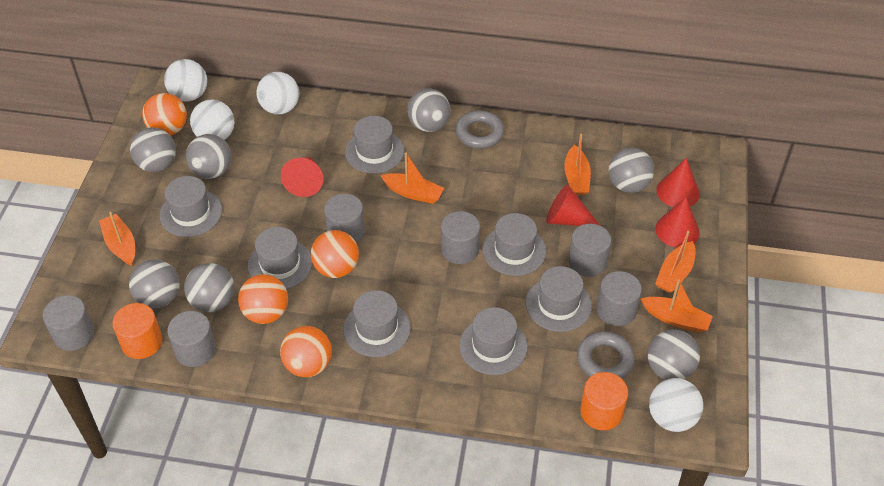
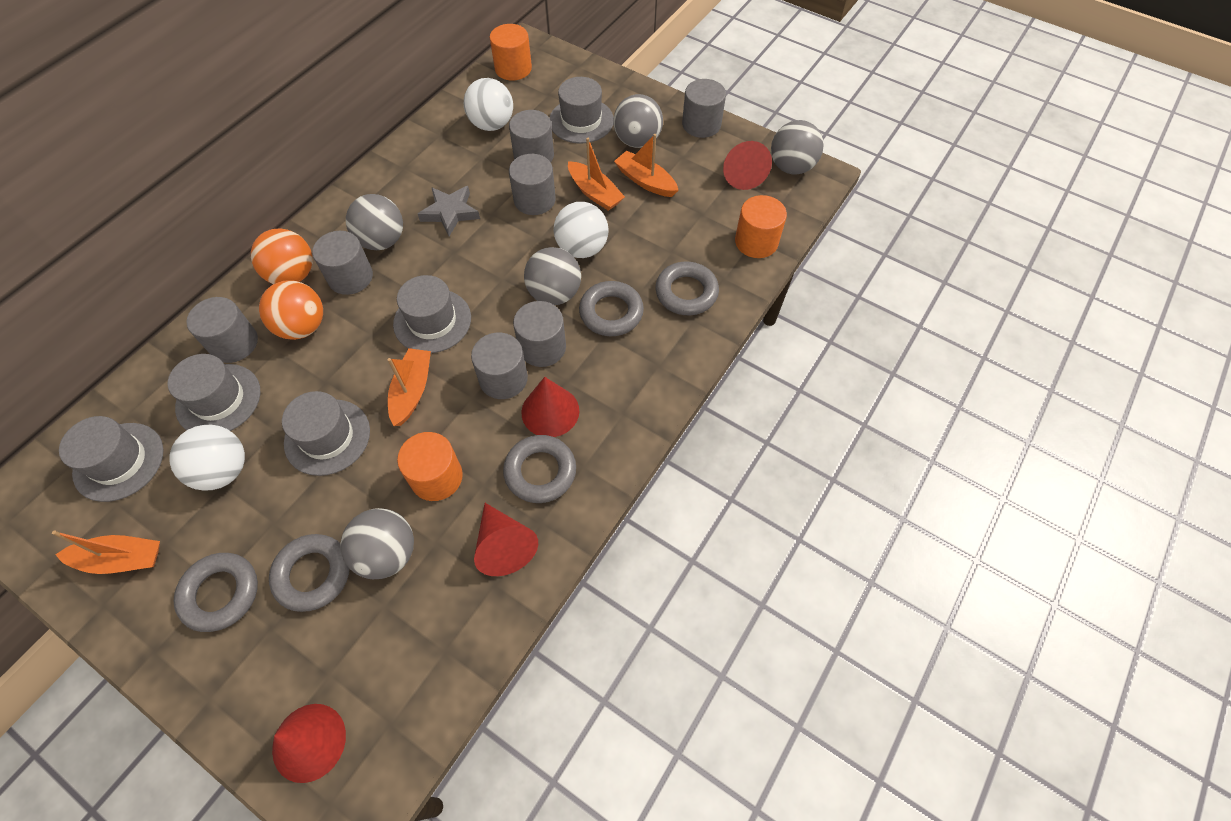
grey ball: [129,259,180,308] [130,128,176,172] [184,263,234,312] [186,134,231,179] [407,89,450,132] [609,148,654,193] [648,329,700,380] = 7 -> [340,508,414,579] [346,194,403,250] [524,247,581,305] [613,94,663,148] [771,120,824,175] = 5
grey cylinder: [43,295,94,351] [167,311,216,367] [324,194,365,243] [441,211,480,264] [569,223,611,277] [597,271,642,326] = 6 -> [186,297,258,363] [312,231,373,295] [471,333,528,399] [509,110,554,162] [509,154,556,215] [513,301,566,367] [682,79,726,138] = 7
grey hat: [159,176,222,237] [248,227,312,289] [343,290,411,357] [345,116,404,173] [459,307,528,375] [482,213,546,276] [526,266,592,332] = 7 -> [59,416,164,502] [168,354,261,431] [282,391,370,476] [393,275,471,353] [549,77,614,144] = 5
grey ring: [455,111,504,149] [577,331,635,379] = 2 -> [174,553,258,632] [269,534,349,612] [503,435,576,503] [579,281,644,336] [655,262,719,315] = 5
grey star: none = 0 -> [418,186,480,236] = 1
orange ball: [142,93,187,136] [238,274,288,324] [280,326,332,377] [311,230,359,278] = 4 -> [251,228,312,284] [259,280,323,340] = 2
orange boat: [99,212,135,266] [381,153,444,204] [564,134,591,195] [641,279,713,332] [655,231,696,293] = 5 -> [52,530,160,574] [387,348,431,426] [568,138,625,211] [614,134,679,197] = 4
orange cylinder: [112,303,162,359] [580,372,628,430] = 2 -> [397,432,463,501] [489,24,532,81] [735,195,787,258] = 3
white ball: [164,59,207,102] [190,99,234,140] [256,72,299,114] [649,378,703,432] = 4 -> [170,425,245,491] [464,78,513,131] [554,202,609,258] = 3

